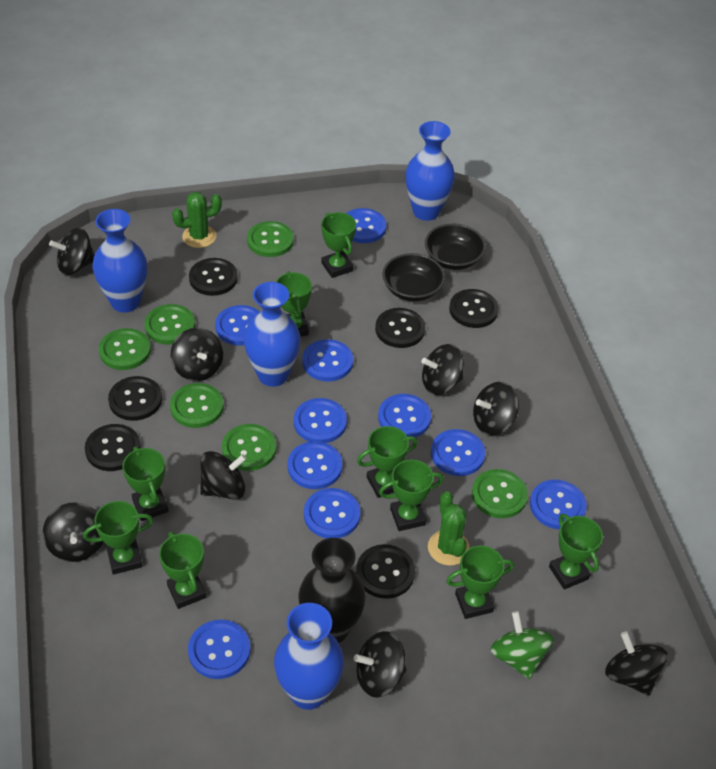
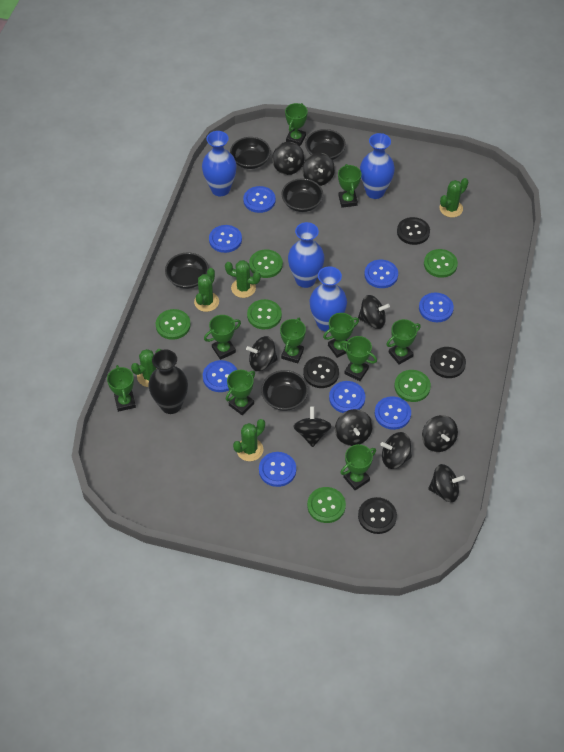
black bowl: [382,253,445,302] [425,224,486,270] = 2 -> [165,252,209,289] [230,137,271,169] [261,370,308,411] [281,178,323,212] [305,129,346,160] = 5
black button: [85,424,141,471] [108,376,162,421] [189,258,238,296] [356,544,415,599] [375,308,425,348] [449,289,499,328] = 6 -> [303,356,339,388] [358,497,397,534] [397,217,430,245] [430,347,466,378] = 4
black spinning top: [43,502,103,562] [49,228,95,275] [171,328,223,381] [200,451,247,499] [354,631,406,698] [422,344,464,395] [473,382,519,436] [605,631,668,696] = 8 -> [246,336,278,371] [272,142,304,175] [293,406,332,447] [302,153,335,186] [335,409,372,446] [358,295,390,329] [380,432,412,469] [422,415,458,452] [428,464,465,502] = 9
blue button: [188,620,251,679] [215,305,260,345] [287,441,343,489] [294,398,347,443] [302,339,353,381] [304,488,361,538] [346,208,386,243] [378,394,431,437] [431,429,486,476] [530,480,587,529] = 10 -> [203,360,237,392] [209,225,242,253] [243,186,276,213] [259,452,296,487] [329,381,365,413] [364,260,398,288] [375,396,411,430] [419,292,454,322] = 8
green cactus: [172,192,222,248] [428,491,470,566] = 2 -> [131,349,162,387] [194,268,219,312] [225,260,261,298] [233,419,265,461] [439,178,468,218] = 5
green spinning top: [490,611,554,679] = 1 -> none = 0
green trophy: [83,501,154,575] [122,447,169,521] [159,531,206,609] [276,271,312,337] [321,212,356,278] [357,426,418,498] [379,460,444,531] [446,545,514,619] [549,514,603,590] = 9 -> [107,365,136,412] [204,315,241,360] [226,370,255,415] [280,318,306,363] [285,103,308,146] [323,313,359,358] [338,164,362,208] [340,336,377,381] [340,444,376,490] [386,319,421,365] = 10

